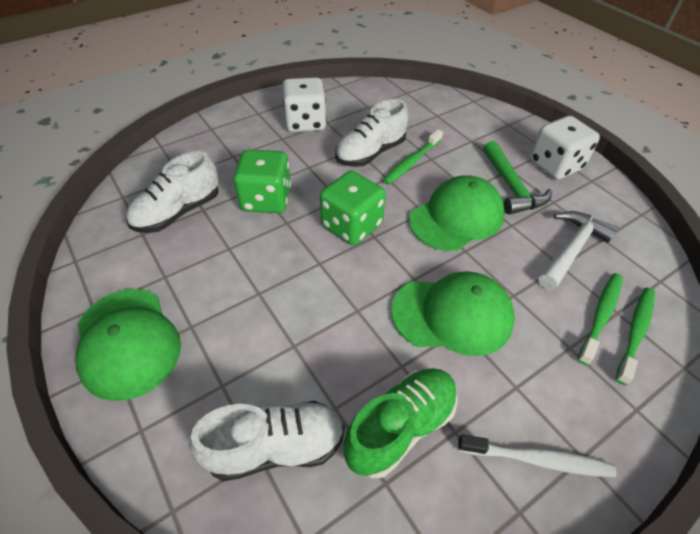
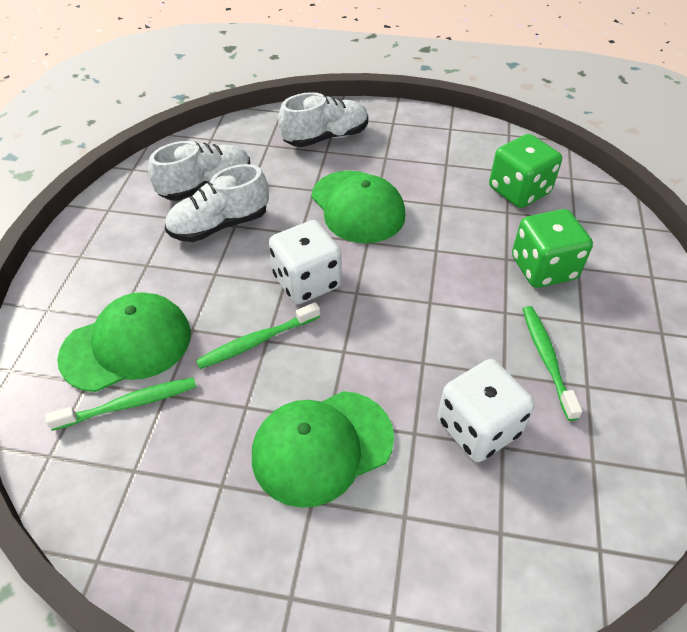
green hammer: [483,141,552,215] = 1 -> none = 0
green shoe: [344,368,458,478] = 1 -> none = 0
white hammer: [539,211,618,290] = 1 -> none = 0
white toothbrush: [458,434,617,478] = 1 -> none = 0

